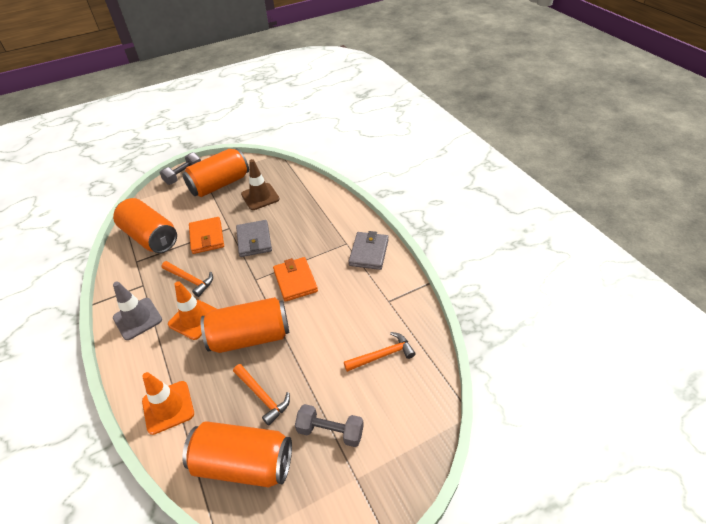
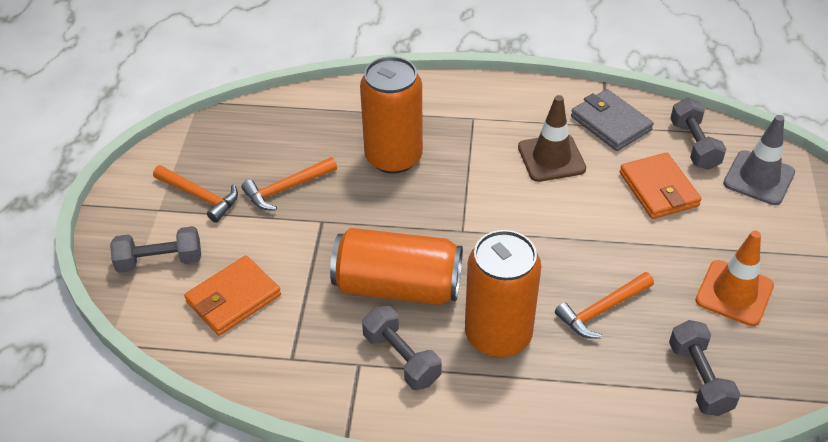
grey dumbbell: [160,152,201,185] [295,404,364,447] = 2 -> [110,226,201,273] [362,306,442,390] [669,320,740,416] [670,98,726,170] = 4
grey wallet: [236,220,272,257] [349,231,389,270] = 2 -> [571,89,654,151] = 1
orange can: [113,198,177,253] [182,148,249,197] [182,421,292,487] [201,297,289,353] = 4 -> [330,228,463,305] [360,56,423,174] [465,230,541,357] = 3
orange traffic cone: [142,372,194,435] [168,281,217,340] = 2 -> [695,230,774,326] = 1

